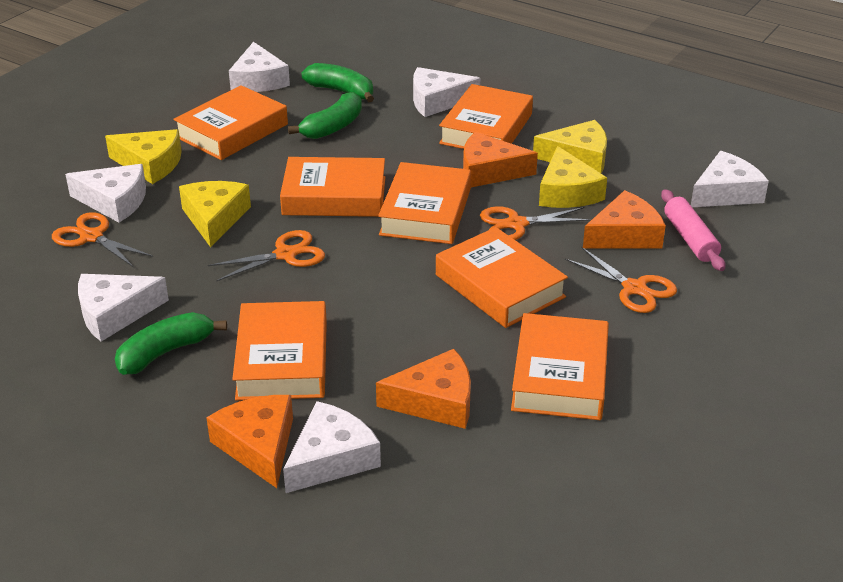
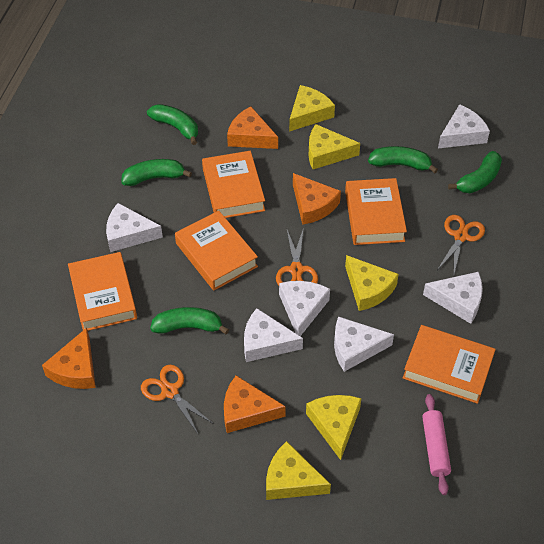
green banana: [115,312,227,375] [288,92,362,139] [301,63,374,102] = 3 -> [121,159,192,186] [147,104,198,145] [150,307,229,334] [368,146,438,173] [448,151,502,193] = 5
orange book: [173,85,288,160] [232,301,327,401] [280,157,385,217] [378,162,471,244] [436,227,568,328] [439,84,533,149] [511,313,609,420] = 7 -> [68,252,137,331] [175,211,258,291] [202,151,265,218] [345,178,407,245] [403,325,496,404] = 5
orange scissors: [52,212,153,268] [208,230,325,281] [480,206,592,240] [565,247,677,313] = 4 -> [141,365,214,434] [276,227,318,285] [437,215,485,274] = 3
yellow cheese: [105,129,182,184] [179,181,251,247] [533,120,607,173] [539,146,607,208] = 4 -> [266,441,331,500] [289,85,335,132] [306,395,362,460] [308,124,360,169] [345,255,399,311] = 5

